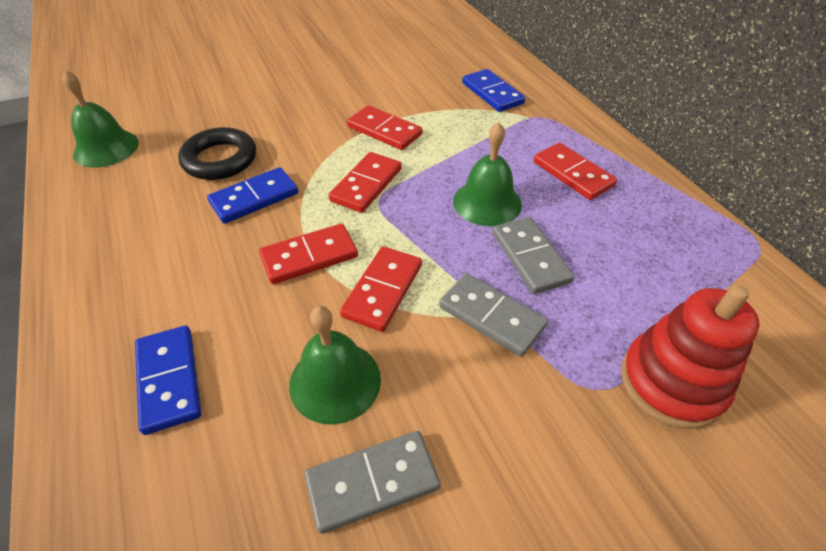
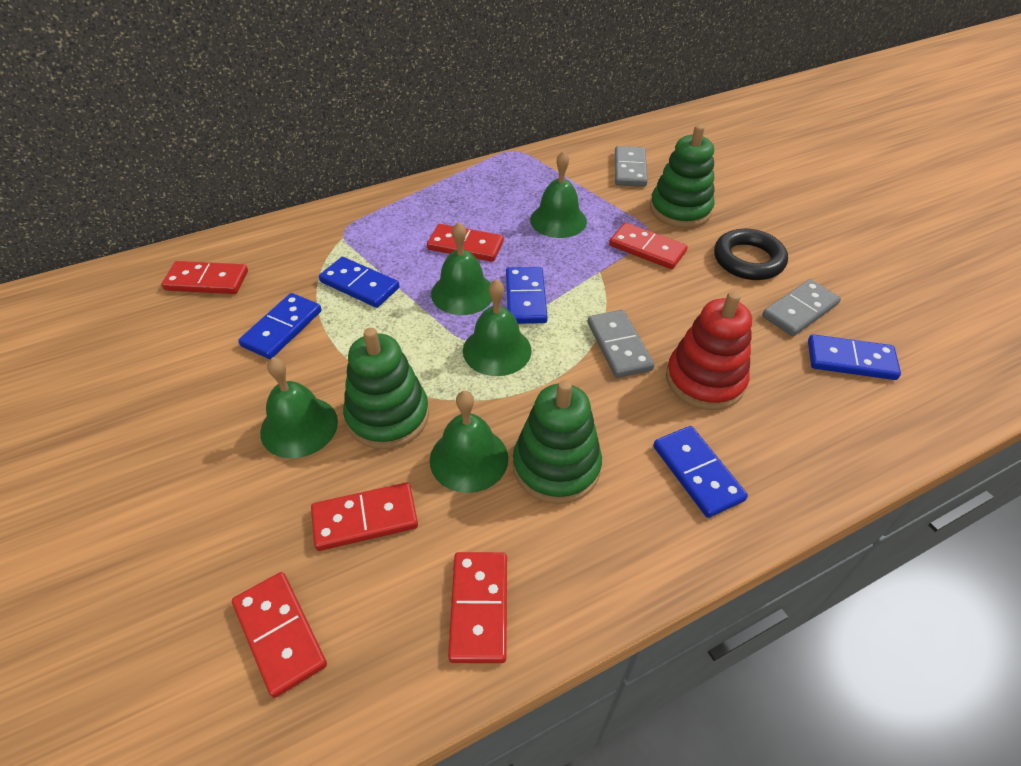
blue domino: [135,325,201,435] [207,167,298,224] [462,69,525,112] = 3 -> [238,293,322,359] [319,257,400,308] [506,267,548,324] [653,426,748,518] [808,334,901,380] = 5
green bell: [62,70,139,167] [289,306,381,425] [453,122,522,226] = 3 -> [260,357,338,458] [430,391,509,493] [431,222,492,315] [463,279,532,376] [530,151,587,238] = 5
green stacking toy: none = 0 -> [343,328,429,449] [513,380,602,504] [650,125,715,228] = 3
red domino: [259,223,358,284] [329,152,402,213] [340,246,422,332] [347,105,423,150] [533,143,617,200] = 5 -> [162,261,248,294] [232,572,327,698] [311,483,418,551] [427,224,504,262] [448,552,507,663] [609,223,688,269] = 6

